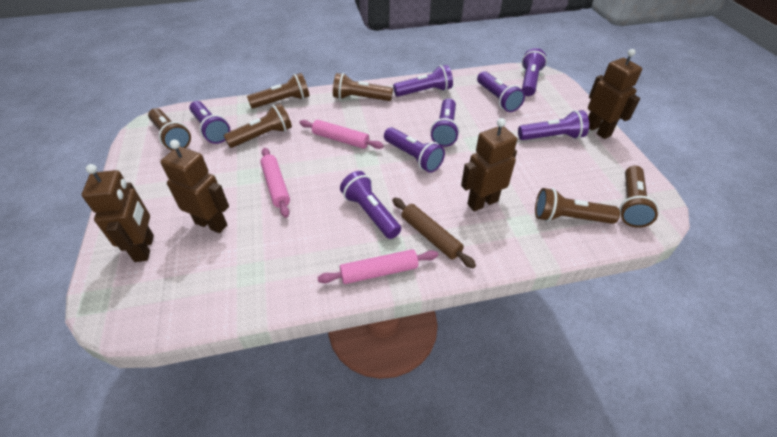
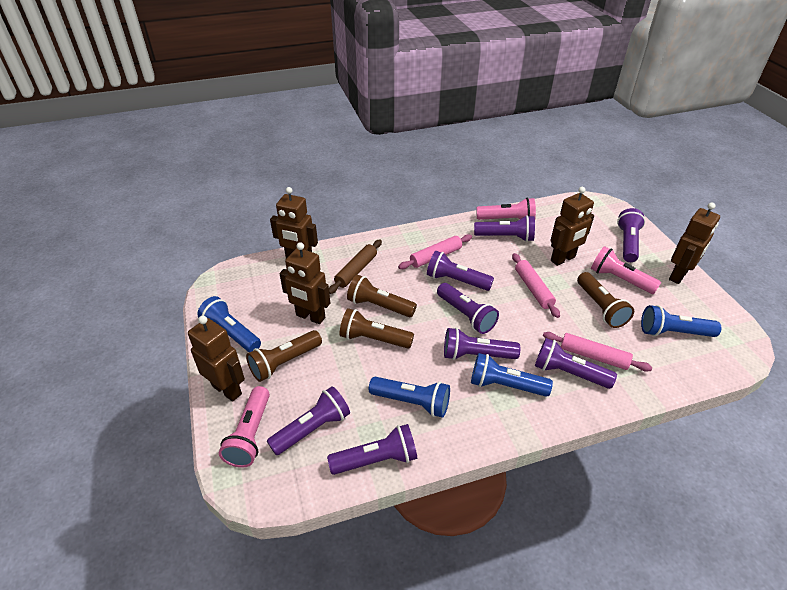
blue flashlight: none = 0 -> [197,296,261,352] [369,377,450,418] [471,353,553,397] [641,305,721,337] = 4
brown flashlight: [148,108,191,150] [223,104,292,148] [247,73,310,109] [333,73,393,101] [535,188,620,224] [619,166,659,228] = 6 -> [246,330,322,382] [340,308,414,349] [347,275,417,317] [577,272,634,328] = 4
brown robot: [82,164,154,262] [160,140,229,233] [461,118,517,211] [588,49,642,139] = 4 -> [188,316,245,402] [270,187,318,258] [280,242,330,324] [550,187,594,266] [669,202,720,284] = 5
pink flashlight: none = 0 -> [219,386,270,468] [476,198,536,220] [591,246,661,294] = 3

